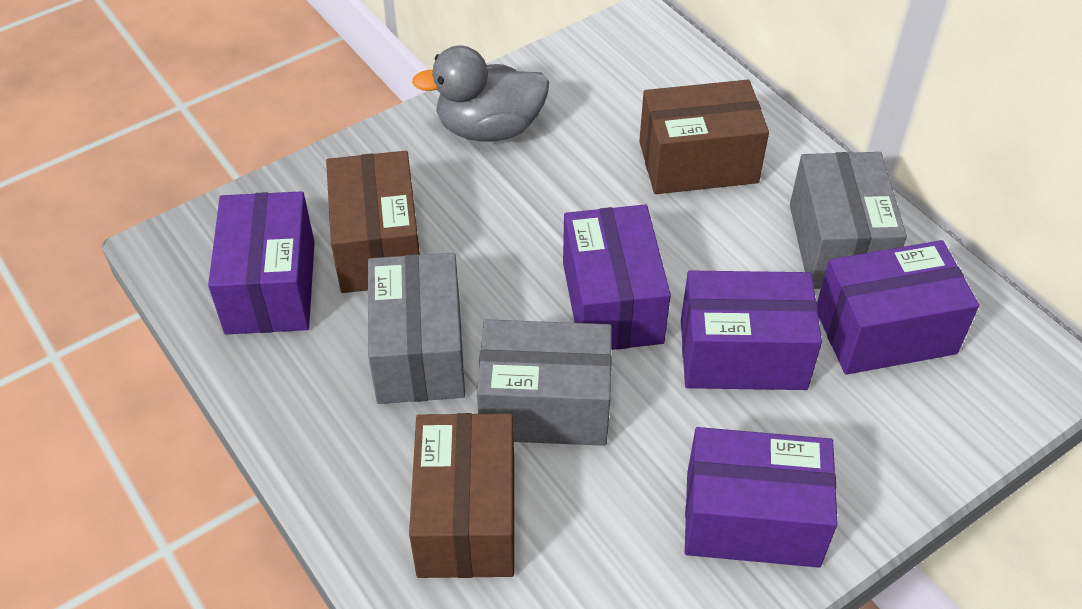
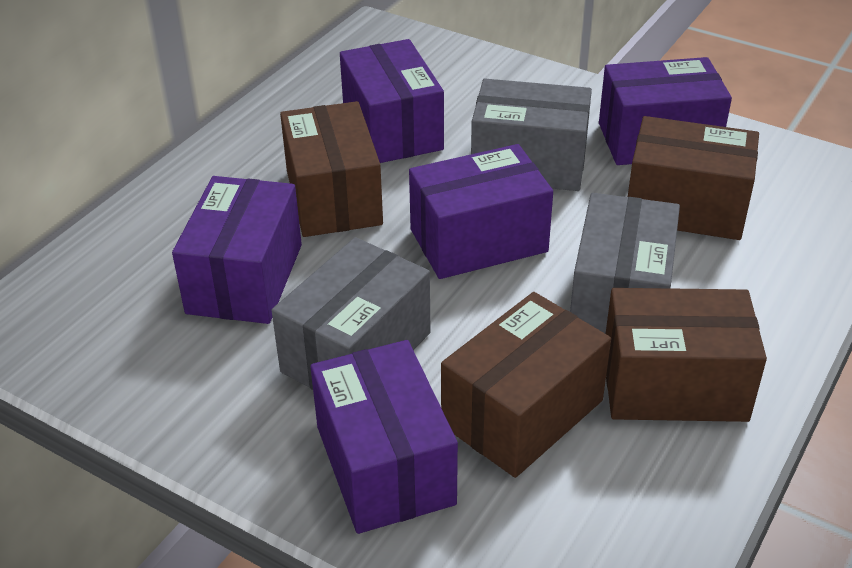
brown box: [326,151,420,293] [409,413,514,578] [639,80,769,194] = 3 -> [280,101,383,237] [441,292,611,478] [606,288,767,422] [628,116,759,240] = 4
grey duck: [412,46,550,142] = 1 -> none = 0

